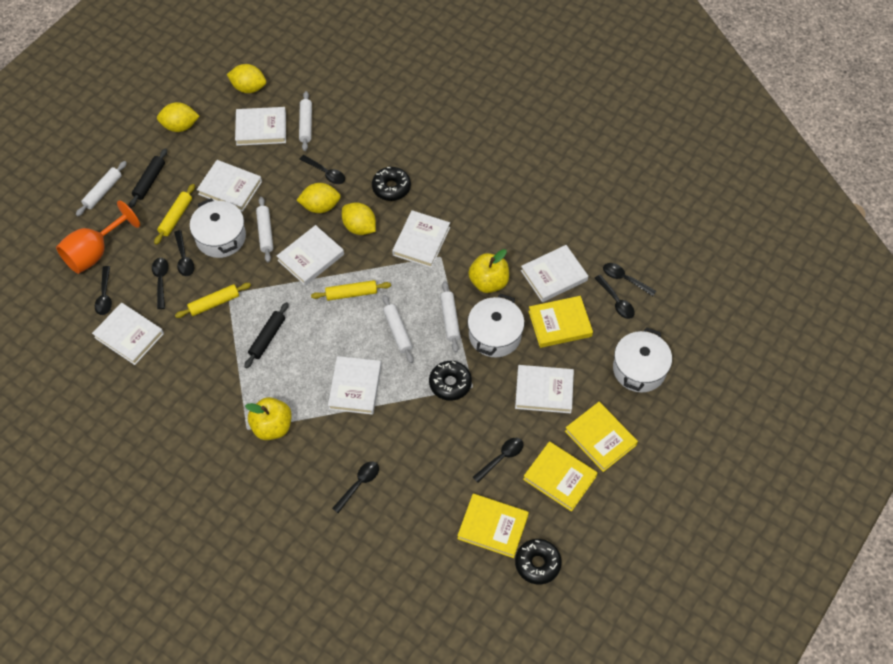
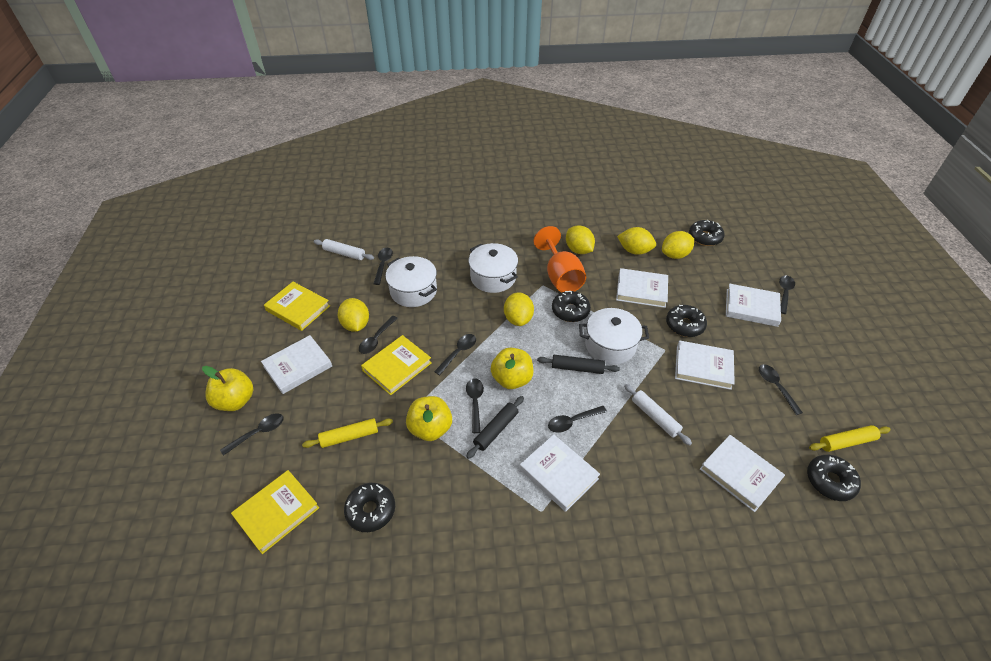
black donut: [372,167,411,201] [429,361,472,401] [515,539,562,584] = 3 -> [344,483,395,532] [552,291,591,322] [666,305,707,337] [689,220,725,246] [807,455,861,501] = 5
white book: [92,303,164,365] [197,160,262,212] [235,107,286,146] [277,225,344,286] [328,356,381,415] [392,210,450,268] [515,365,574,413] [521,245,588,302] = 8 -> [261,335,332,394] [520,434,600,512] [616,268,668,308] [675,340,735,390] [700,435,785,512] [726,283,781,327] = 6
white rolling pin: [76,161,127,216] [256,197,273,262] [299,91,312,151] [383,295,413,363] [440,281,460,353] = 5 -> [314,239,374,260] [624,384,692,445] = 2
yellow apple: [245,397,292,440] [468,249,509,293] = 2 -> [202,366,253,411] [406,396,452,441] [491,348,533,389] = 3
yellow book: [457,494,529,558] [523,441,598,512] [528,296,593,348] [565,402,638,472] = 4 -> [231,470,319,554] [264,282,330,331] [361,335,432,395] = 3
yellow lemon: [157,102,199,132] [227,64,266,93] [297,183,341,213] [342,202,376,235] = 4 -> [338,298,369,332] [504,292,534,326] [566,225,595,254] [617,227,656,255] [662,231,694,259] = 5
yellow rolling pin: [154,184,195,245] [175,283,251,318] [311,280,391,301] = 3 -> [302,418,393,448] [809,425,891,452] = 2

